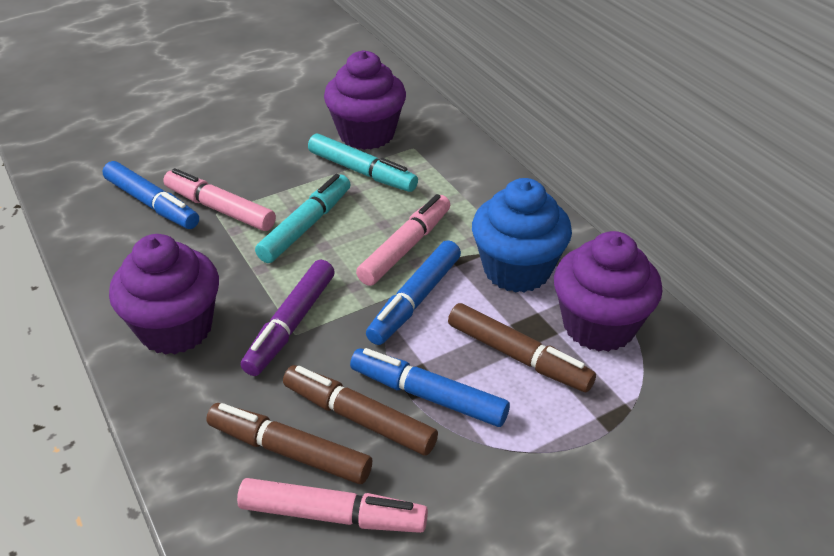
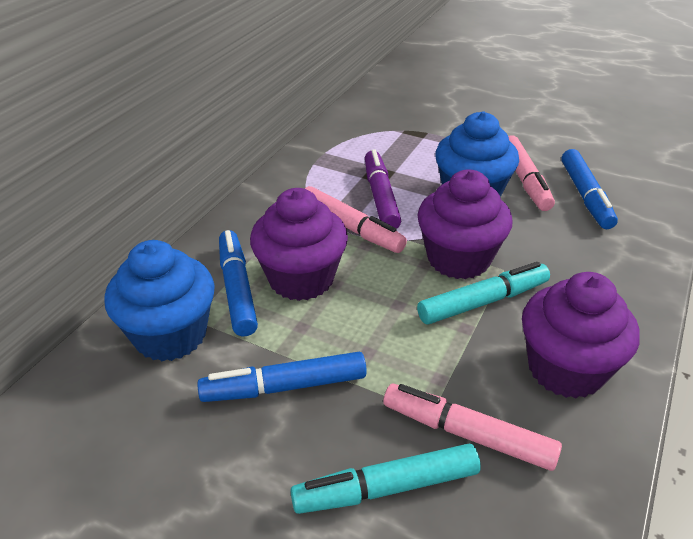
blue cupcake: [472,178,572,293] = 1 -> [104,240,215,361] [435,111,519,197] = 2
brown marker: [206,403,372,484] [283,365,438,456] [448,303,596,392] = 3 -> none = 0

